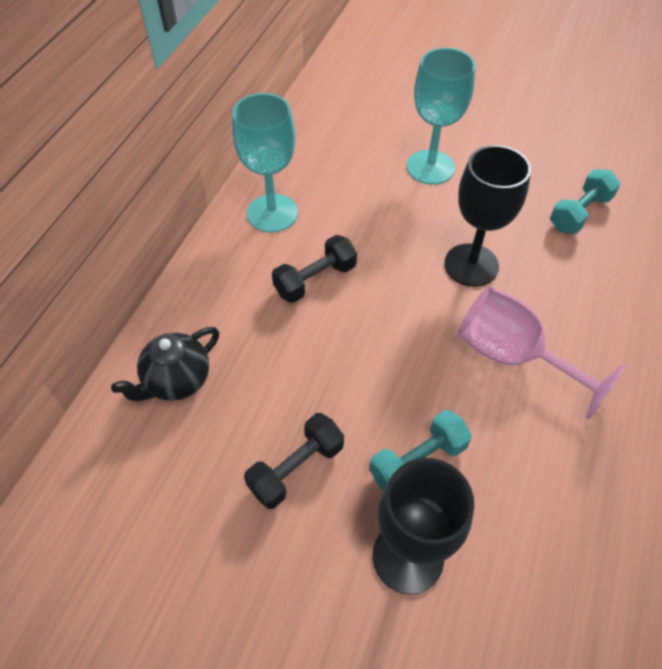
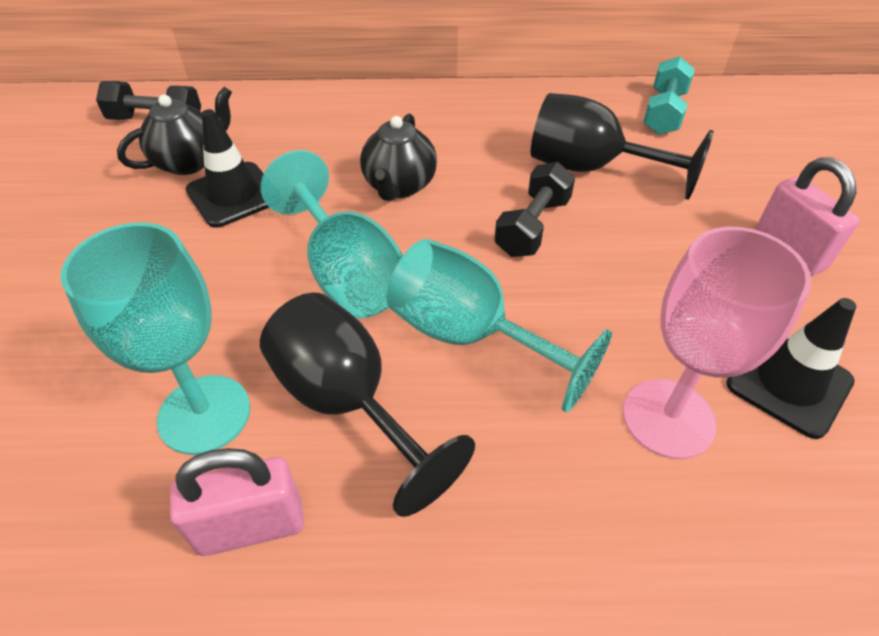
black teapot: [111,327,219,401] = 1 -> [117,87,232,175] [360,114,437,201] = 2
black traffic cone: none = 0 -> [186,109,269,228] [726,298,856,439] = 2
pink padlock: none = 0 -> [170,448,304,556] [755,157,860,276] = 2
turquoise dumbbell: [369,409,472,490] [550,169,621,234] = 2 -> [643,56,695,135] = 1
turquoise goblet: [232,93,298,233] [407,48,475,185] = 2 -> [61,222,250,455] [260,150,403,318] [387,239,612,413] = 3

